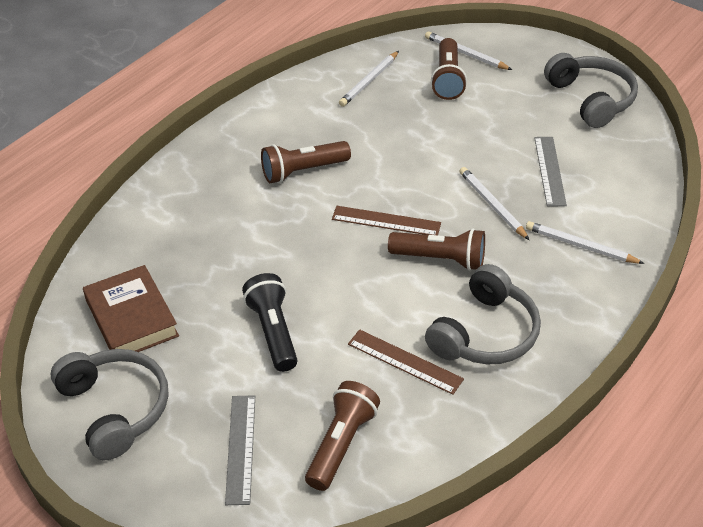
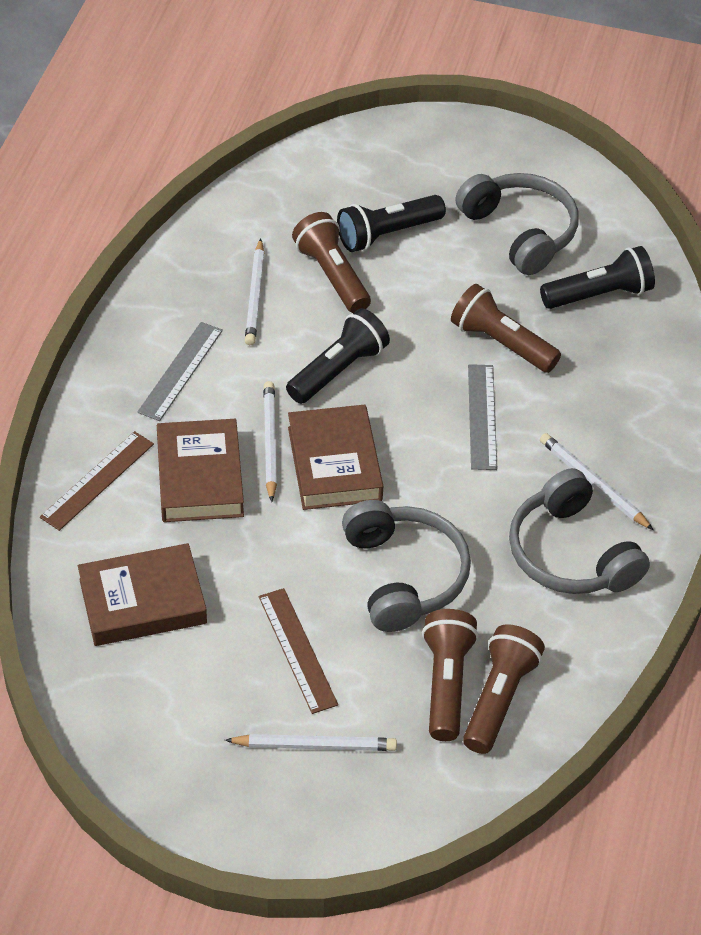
black flashlight: [242,273,297,372] = 1 -> [286,308,390,404] [337,195,446,252] [540,246,655,309] = 3
brown book: [83,265,179,352] = 1 -> [78,543,207,646] [157,419,244,522] [288,405,383,510] = 3

